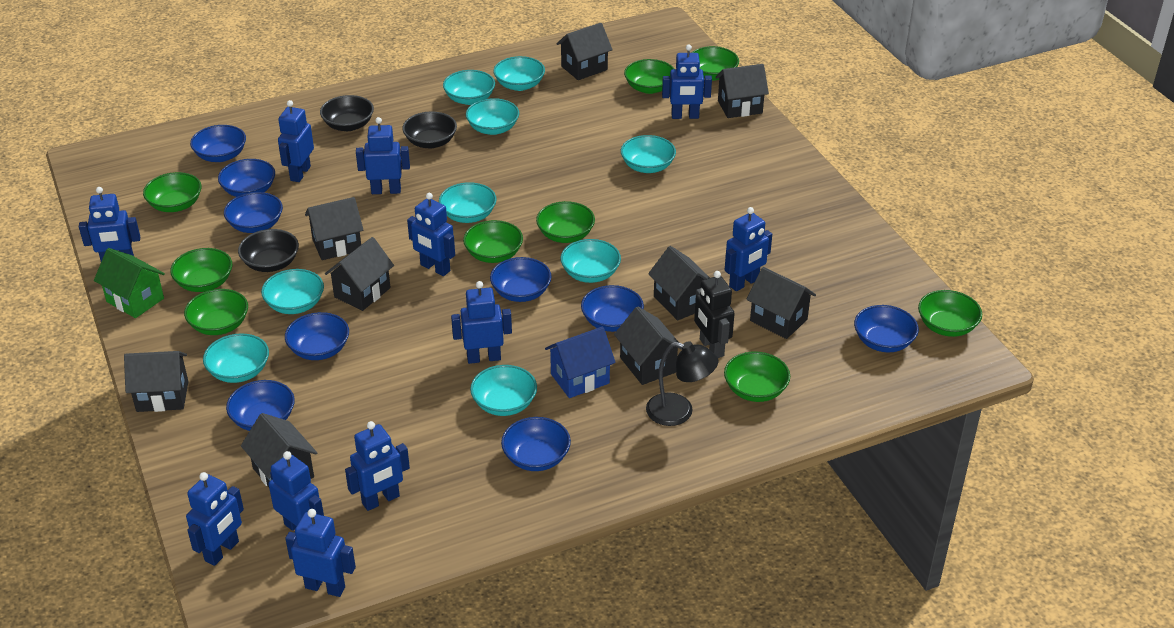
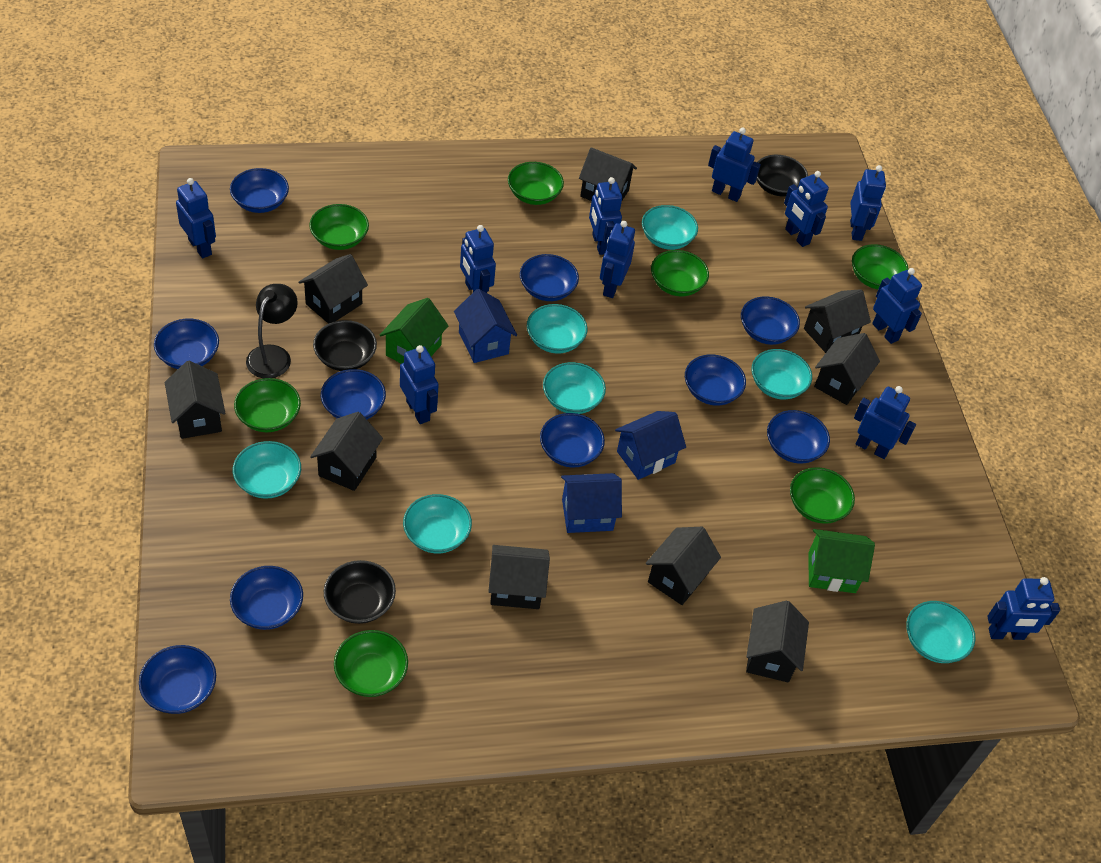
black robot: [694,271,735,358] = 1 -> none = 0
blue bowl: [190,125,246,162] [218,159,275,197] [224,192,283,233] [226,380,295,431] [285,312,349,360] [490,257,551,302] [501,417,571,471] [581,285,644,332] [854,305,919,352] = 9 -> [139,645,216,714] [154,319,219,369] [230,168,289,213] [230,566,303,630] [321,369,386,419] [520,254,579,301] [540,413,605,467] [685,354,746,406] [741,296,800,345] [767,410,830,464] = 10
blue house: [545,327,616,398] = 1 -> [454,289,517,363] [561,473,622,533] [615,411,686,480] = 3
green bowl: [143,172,202,212] [170,248,232,292] [184,289,248,335] [463,220,523,263] [536,201,595,243] [624,59,674,94] [692,46,739,80] [724,352,790,402] [918,290,982,337] = 9 -> [234,378,301,432] [309,204,369,250] [334,630,408,697] [508,162,564,205] [651,250,709,297] [790,467,855,524] [852,244,908,289] = 7
green house: [94,248,165,318] = 1 -> [380,298,449,364] [808,529,875,593] = 2
turquoise bowl: [203,333,269,383] [261,269,324,314] [439,182,497,223] [443,70,495,105] [466,98,519,135] [470,365,537,416] [493,56,545,91] [560,239,621,283] [621,135,676,173] = 9 -> [233,441,301,499] [403,494,472,553] [527,304,588,353] [543,362,606,414] [642,205,698,250] [751,349,812,399] [906,601,976,663] = 7

